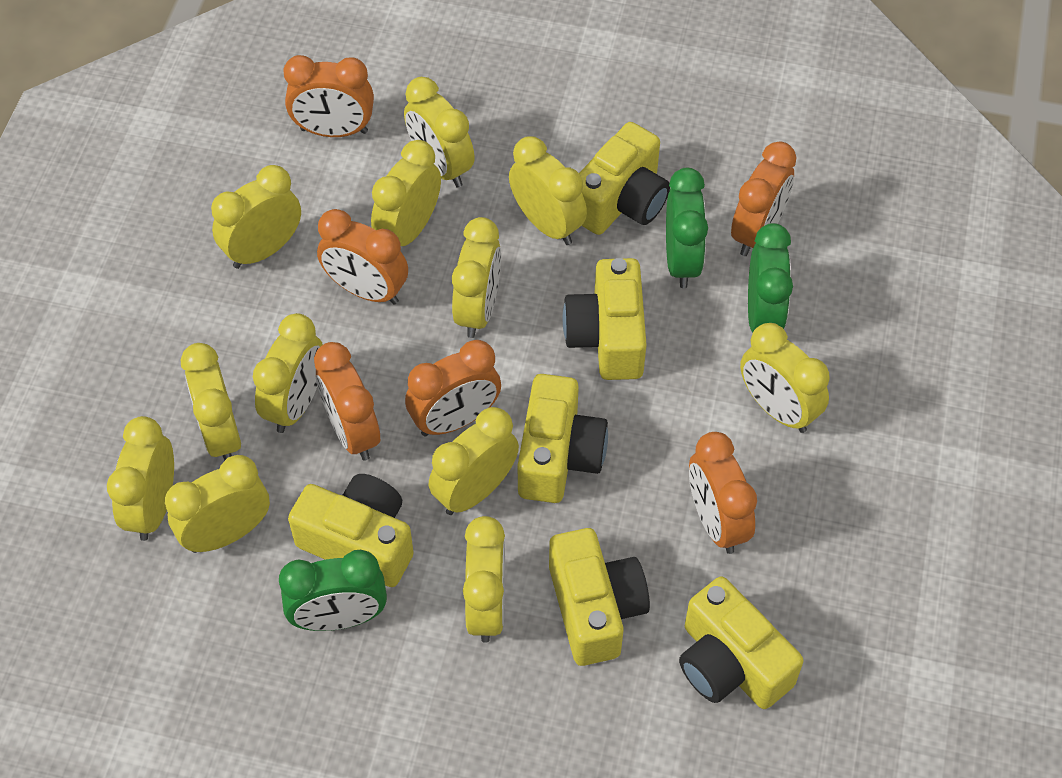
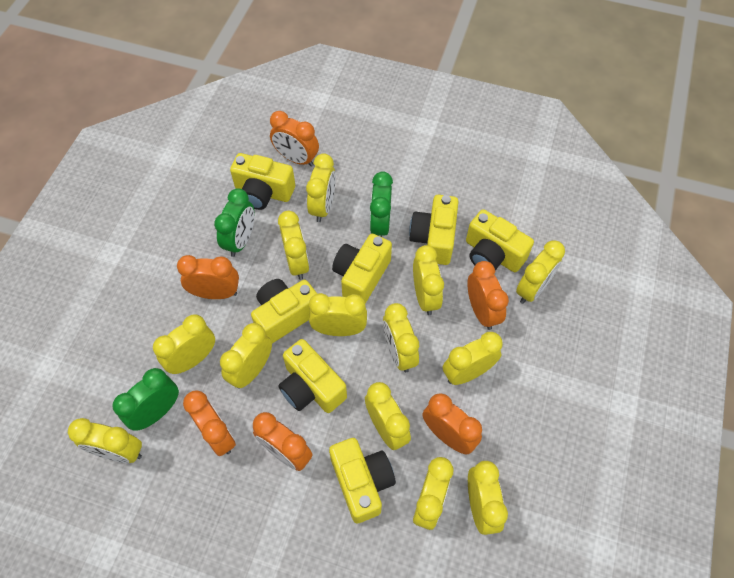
yellow camera: [288,474,414,587] [518,374,608,503] [549,528,650,666] [563,258,647,380] [579,122,670,235] [679,576,803,709] = 6 -> [230,153,295,210] [251,279,317,343] [278,339,347,413] [329,438,396,523] [332,234,392,304] [409,195,459,265] [466,209,534,272] = 7
yellow clock: [107,416,174,541] [165,455,270,553] [181,343,241,461] [211,165,301,269] [253,313,323,433] [371,140,441,246] [404,77,475,187] [429,407,519,515] [452,217,501,338] [463,516,505,643] [509,136,587,245] [740,323,830,433] = 12 -> [68,418,142,463] [153,314,215,374] [220,323,272,388] [278,211,309,280] [306,153,336,222] [309,293,367,336] [365,382,411,450] [383,303,419,372] [413,245,444,315] [413,457,453,530] [443,332,503,385] [468,461,508,535] [516,240,565,304] = 13

